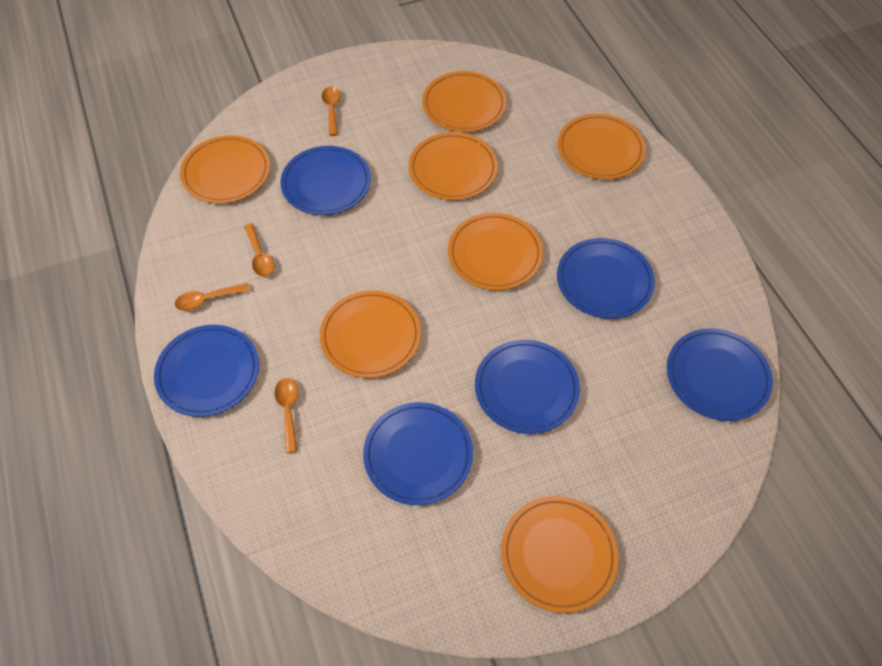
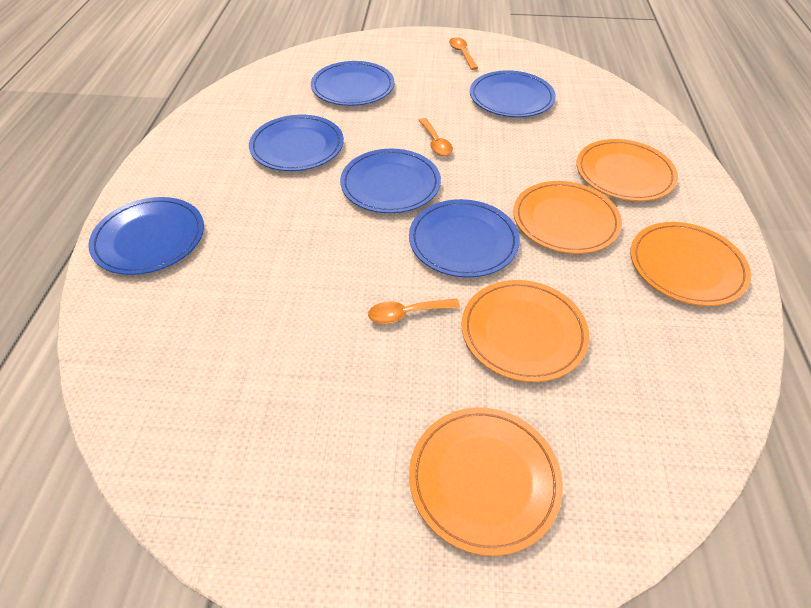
orange plate: [180,135,270,204] [320,291,421,378] [409,132,498,200] [422,71,506,132] [448,213,543,290] [501,496,618,613] [558,114,646,180] = 7 -> [409,407,563,556] [461,280,589,382] [513,181,622,254] [577,139,678,201] [630,222,751,306] = 5
orange spoon: [175,283,250,311] [244,223,275,277] [274,378,298,453] [322,86,341,136] = 4 -> [368,299,460,324] [418,118,453,156] [449,37,478,70] = 3

